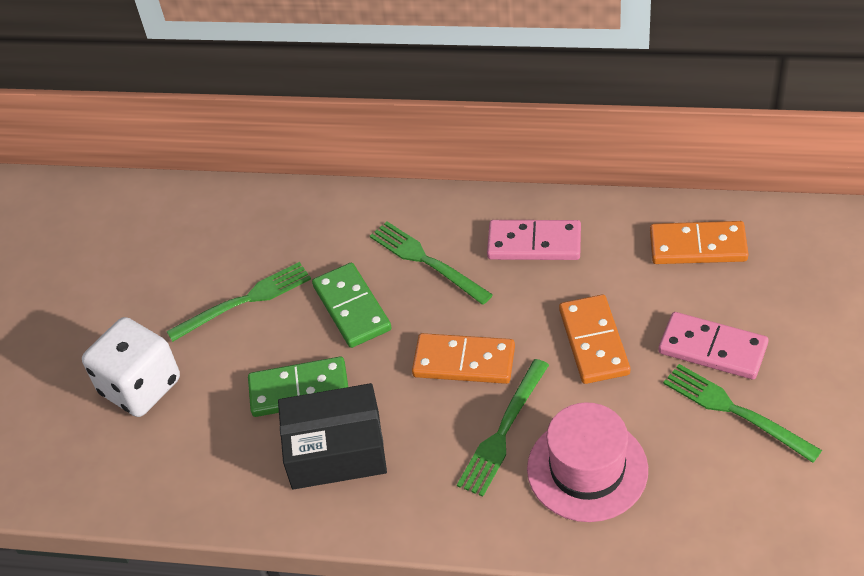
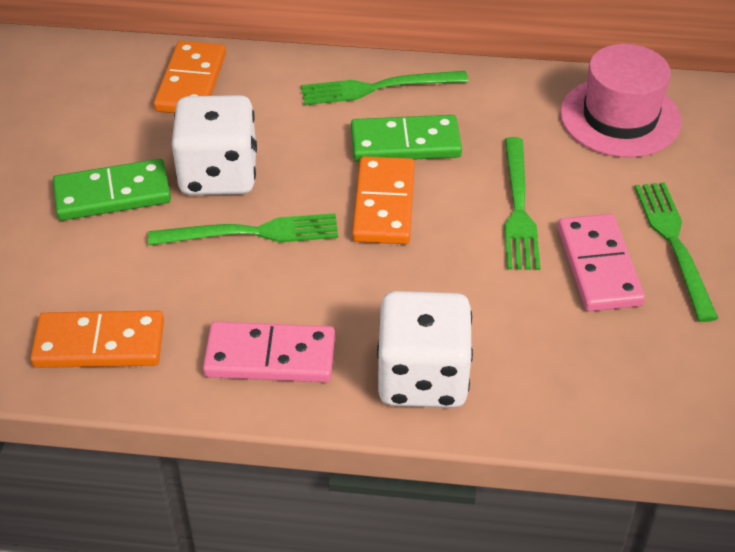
black box: [278,383,387,489] = 1 -> none = 0
white dice: [82,317,180,417] = 1 -> [172,95,257,195] [377,291,473,408] = 2

